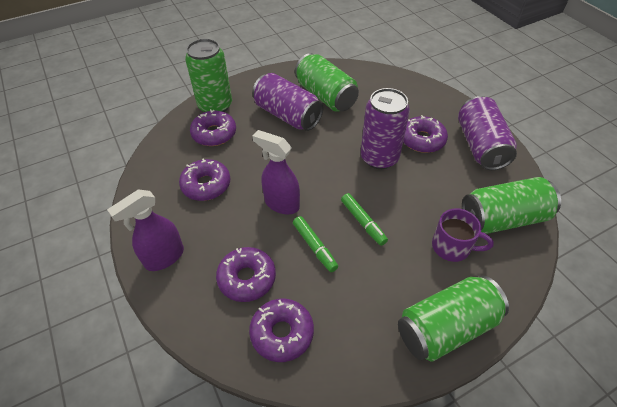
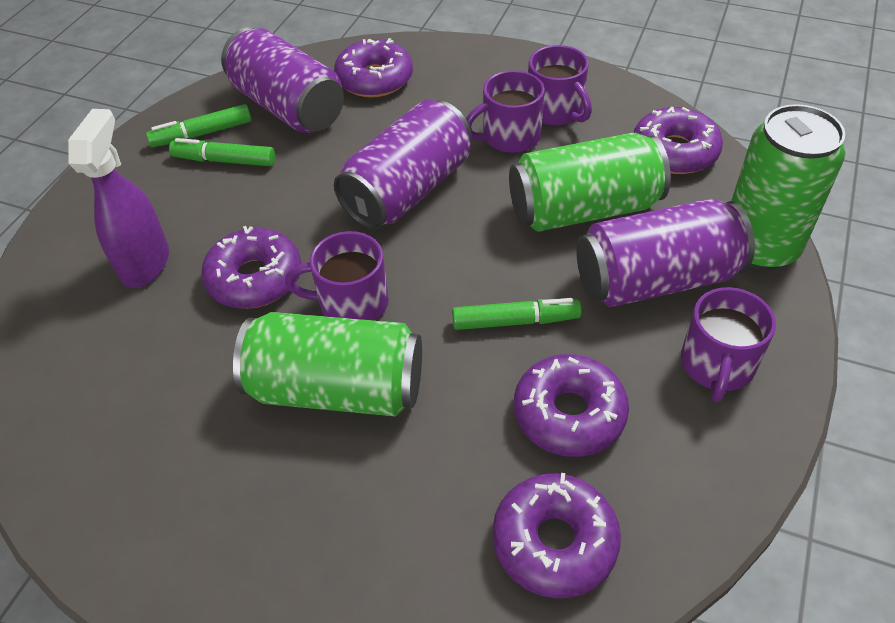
green can: [185,39,232,112] [295,53,359,112] [398,276,509,362] [462,177,561,234] = 4 -> [233,312,422,417] [509,133,671,232] [731,104,845,270] = 3
green marker: [293,216,338,272] [341,193,388,246] = 2 -> [146,104,252,147] [169,138,275,166] [452,298,582,330] = 3
purple mug: [432,208,494,262] = 1 -> [285,231,389,321] [466,70,545,153] [528,45,592,126] [681,287,776,402] = 4
purple spray bottle: [107,189,184,271] [252,130,300,214] = 2 -> [68,109,169,288] = 1

